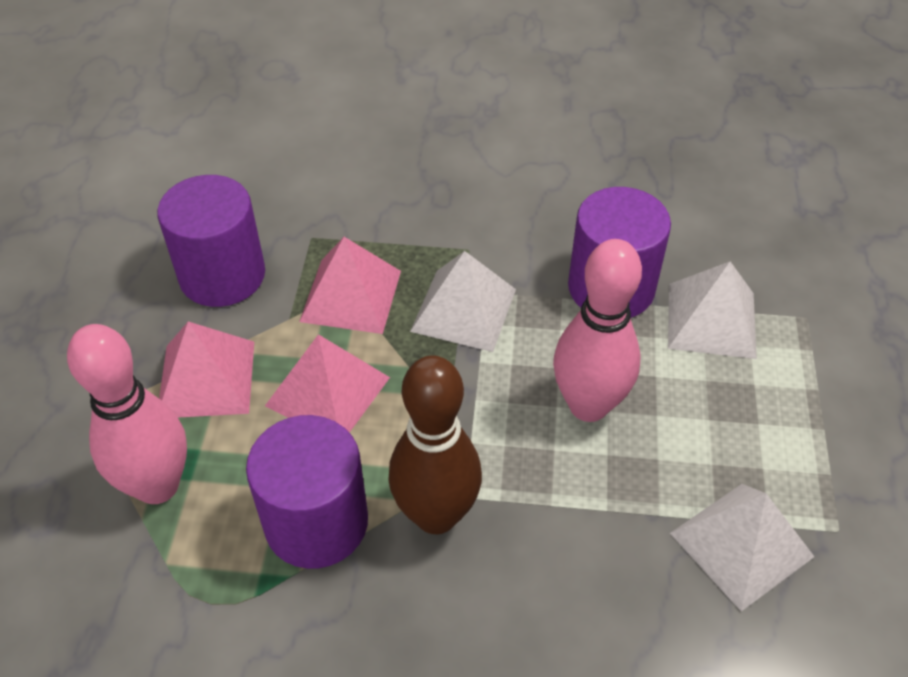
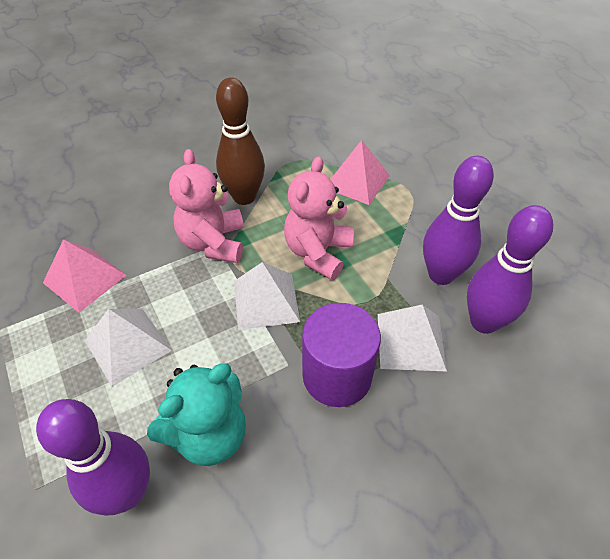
pink bowling pin: [67,324,187,504] [553,239,642,422] = 2 -> none = 0
pink pyramid: [159,322,254,417] [265,334,390,433] [299,237,401,334] = 3 -> [43,239,127,313] [331,140,390,205] = 2
pink teddy bear: none = 0 -> [169,149,244,263] [284,156,354,280] = 2
purple bowling pin: none = 0 -> [36,399,150,516] [423,156,494,285] [467,205,553,334] = 3
purple cylinder: [157,175,265,307] [246,415,368,569] [568,187,671,318] = 3 -> [302,303,381,407] = 1
turquoise teddy bear: none = 0 -> [147,363,246,466] = 1

